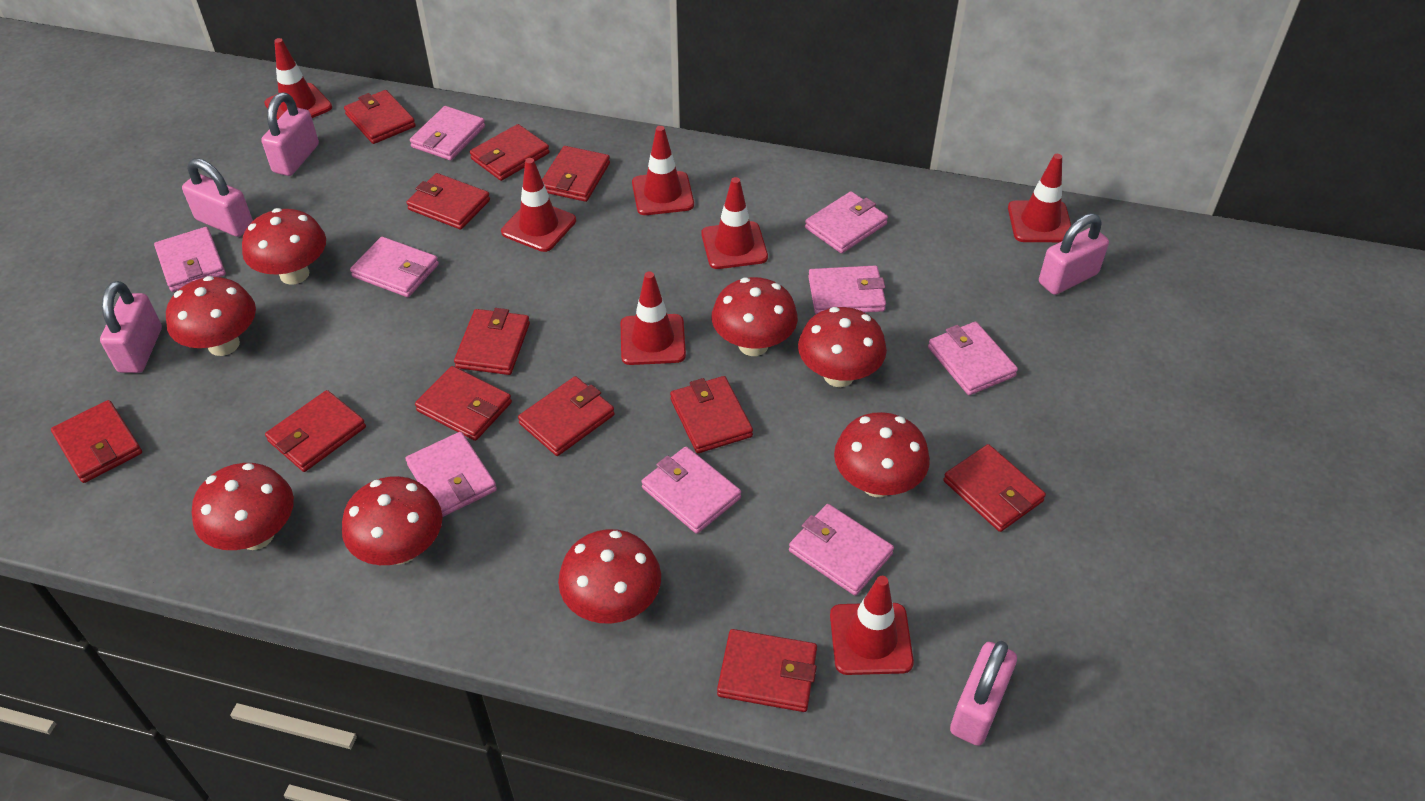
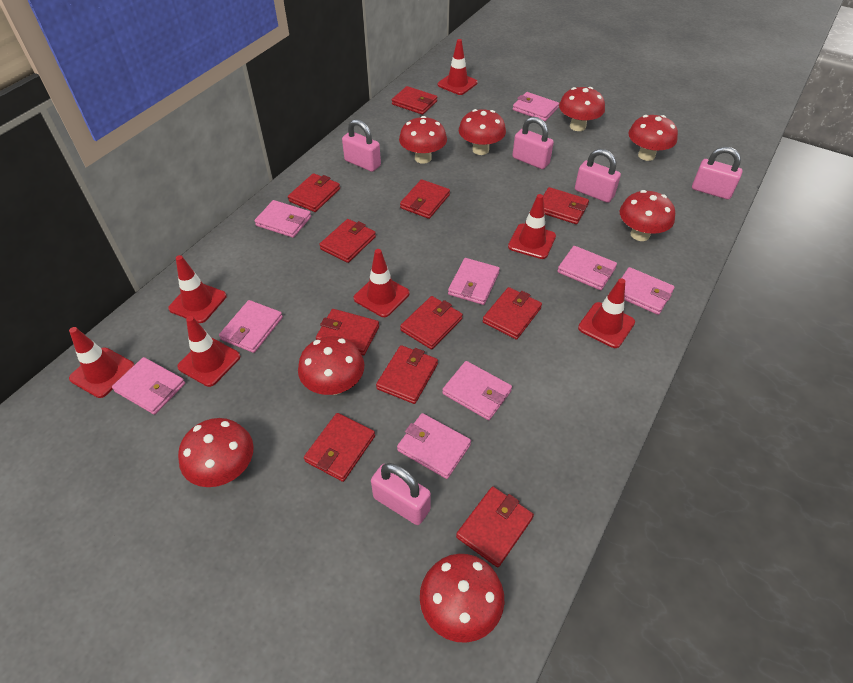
red wallet: [51,400,142,483] [265,390,366,472] [344,90,416,144] [406,173,490,230] [415,366,512,441] [454,308,530,375] [470,124,550,181] [518,376,615,456] [542,146,610,202] [670,376,753,453] [717,629,817,712] [943,444,1046,532] = 12 -> [288,173,340,212] [304,413,375,482] [316,309,379,356] [319,219,376,263] [376,345,438,404] [392,86,437,115] [400,179,450,219] [400,296,463,350] [456,486,534,568] [483,287,542,340] [543,187,589,224] = 11

